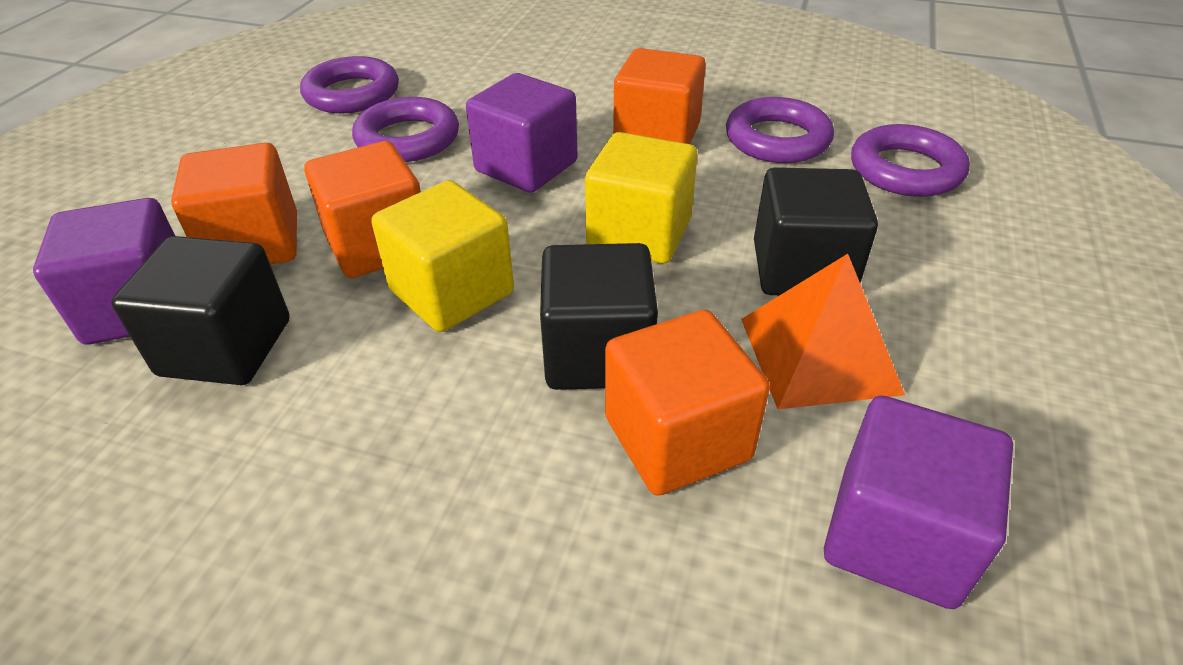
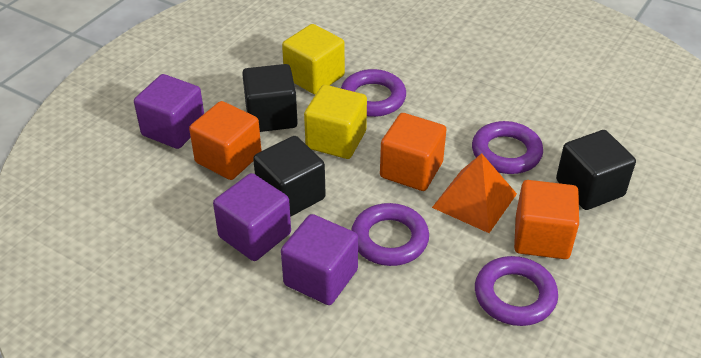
orange cube: [171,143,297,264] [304,141,421,278] [605,310,770,496] [613,48,706,144] = 4 -> [189,101,262,180] [380,113,447,191] [514,180,579,259] = 3

